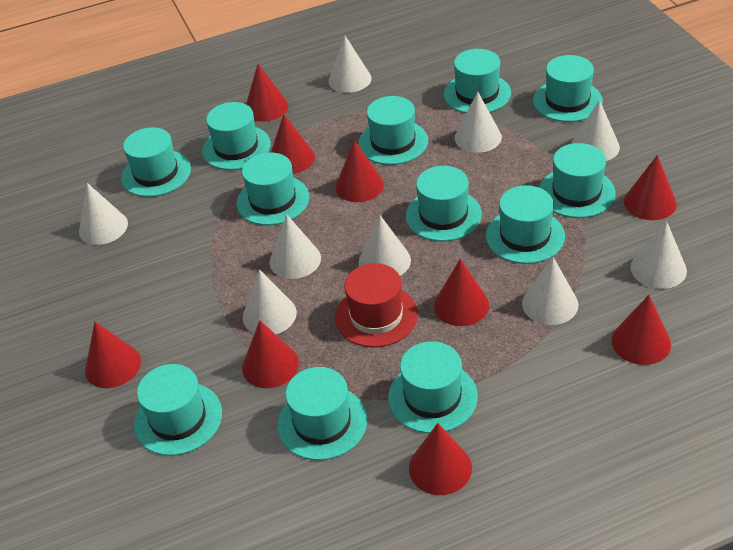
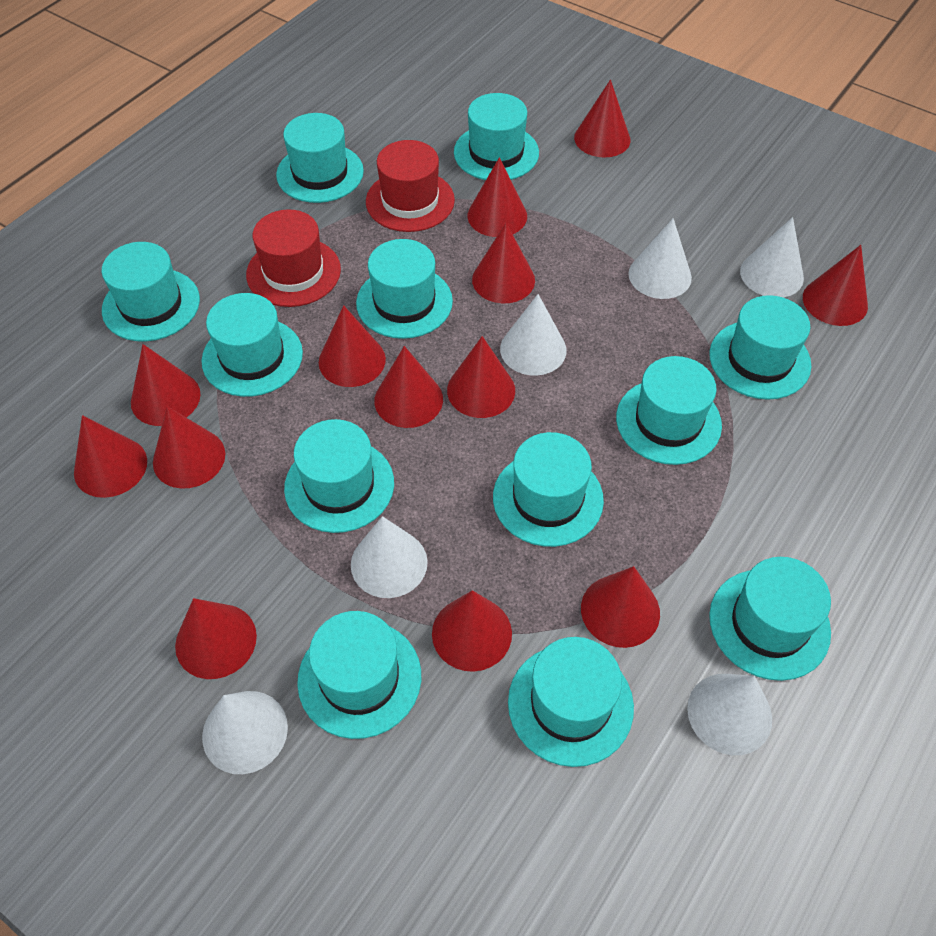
red cone: [85,322,141,388] [242,320,299,388] [246,64,288,122] [271,114,315,174] [336,140,384,202] [409,423,472,495] [434,259,489,326] [611,295,671,365] [624,155,677,220] = 9 -> [74,415,147,498] [131,344,200,426] [153,406,225,489] [175,598,257,679] [319,305,386,387] [374,346,443,428] [432,590,512,672] [447,336,515,418] [467,157,527,237] [472,223,535,303] [574,79,630,157] [581,566,660,648] [803,245,868,326] = 13
red hat: [335,263,418,347] = 1 -> [246,209,341,307] [366,140,455,232] = 2
white cone: [79,183,128,245] [243,269,297,334] [270,214,321,279] [328,36,372,93] [359,215,411,276] [455,91,502,153] [522,257,578,325] [571,100,620,161] [631,221,687,289] = 9 -> [202,691,288,774] [351,516,428,598] [500,294,567,376] [628,218,692,299] [687,674,772,755] [740,217,804,298] = 6

